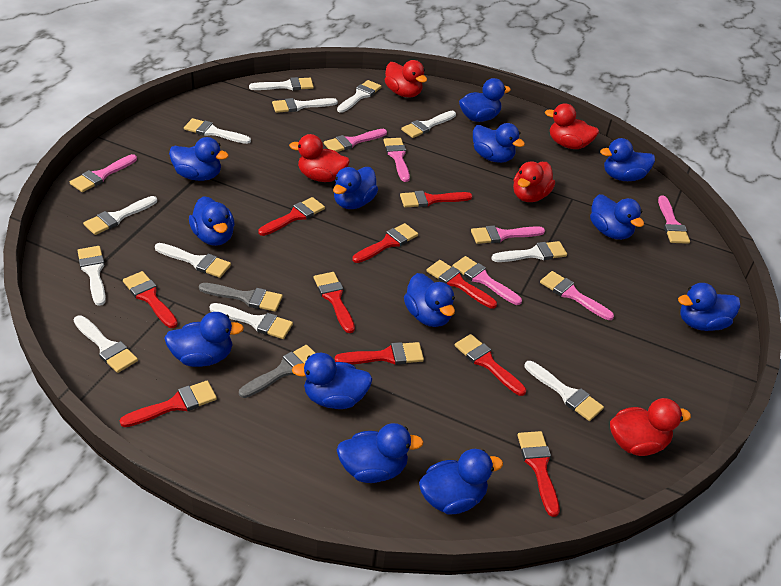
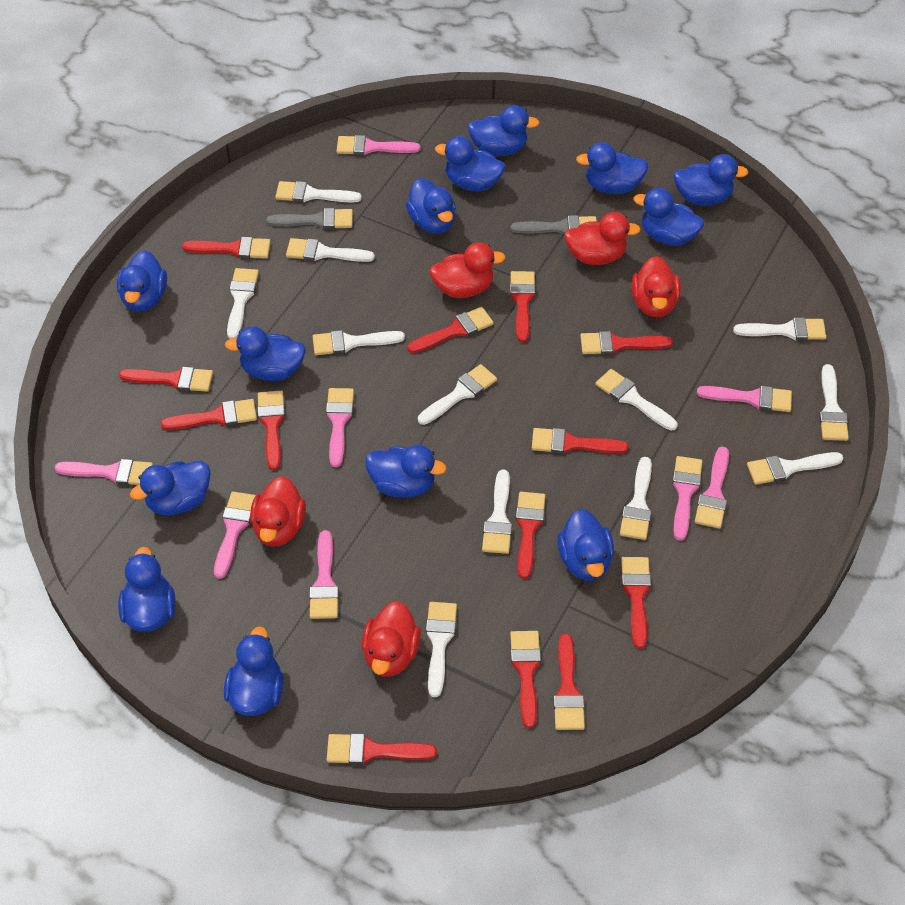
pink brush: [70,154,137,192] [324,129,387,152] [383,138,410,182] [452,256,522,305] [471,225,545,244] [540,271,614,320] [658,196,690,244] = 7 -> [55,459,153,485] [214,492,256,579] [309,530,339,619] [326,388,354,467] [337,135,420,155] [672,456,702,541] [694,447,729,529] [697,386,792,412] = 8
red brush: [120,381,217,427] [123,271,178,328] [258,197,325,236] [314,272,355,333] [335,342,424,365] [353,223,418,263] [400,191,472,207] [427,260,497,309] [455,334,526,396] [517,431,560,517] = 10 -> [119,367,213,392] [161,399,257,430] [182,237,271,259] [258,390,285,470] [327,733,437,765] [407,307,494,353] [510,271,535,342] [510,631,541,728] [516,492,546,579] [532,428,628,454] [553,634,585,730] [580,331,673,355] [621,557,651,649] = 13

